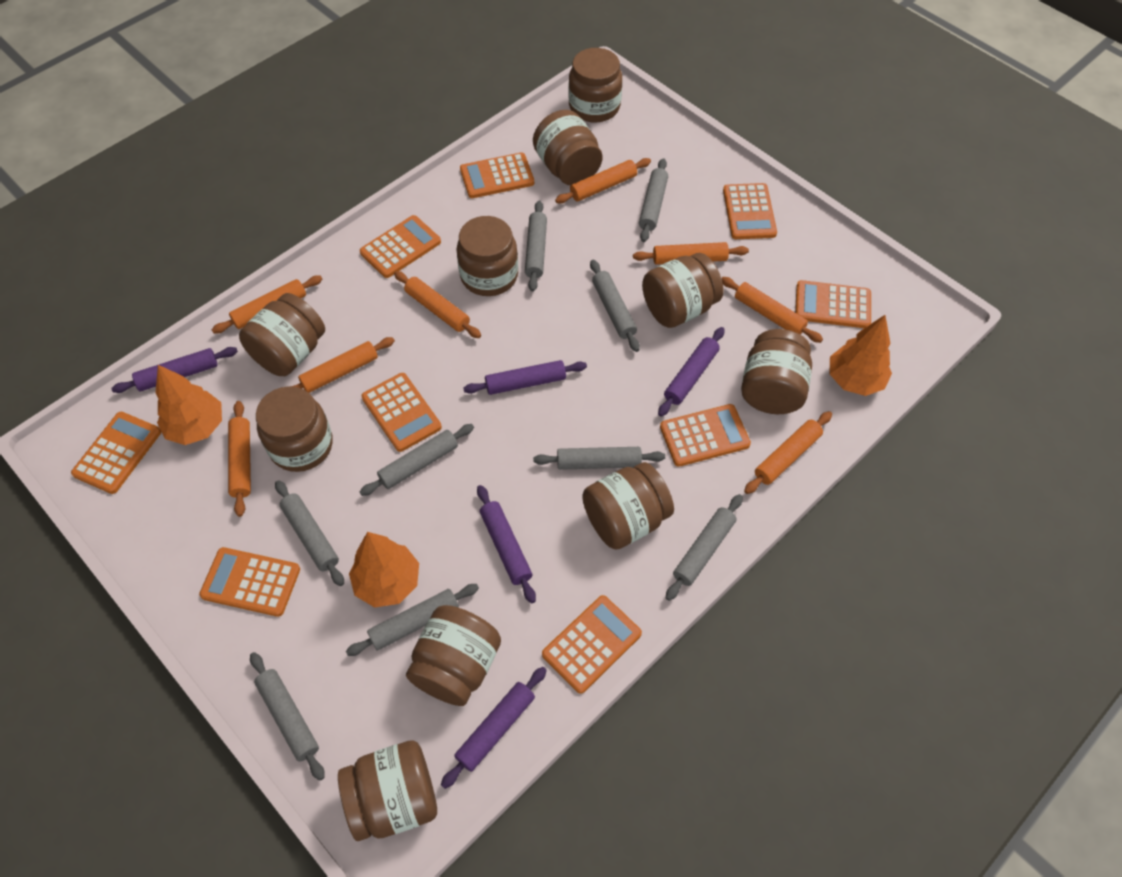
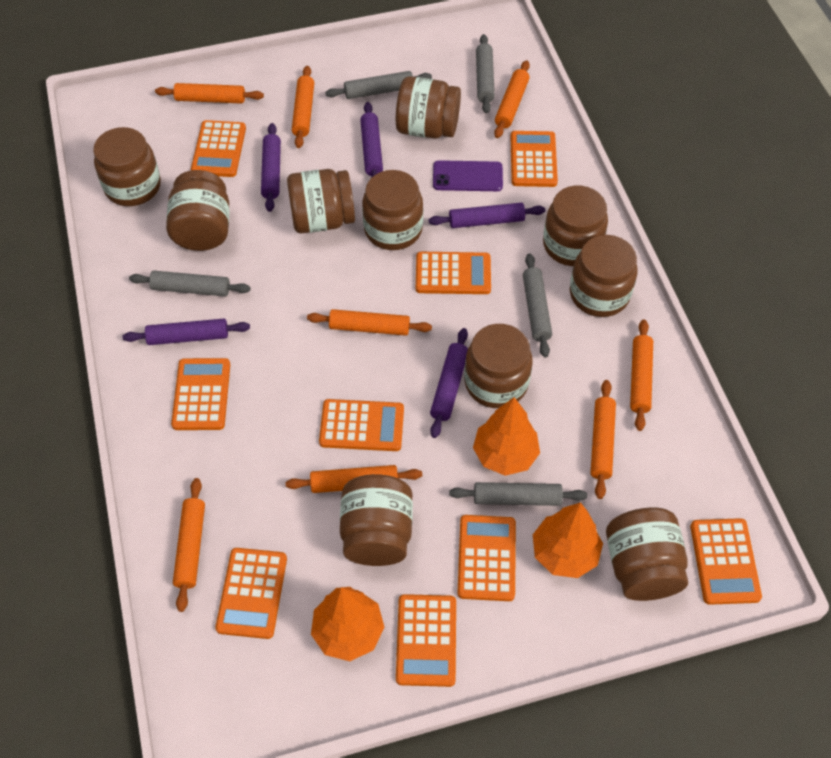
grey rolling pin: [250,652,325,781] [275,480,344,586] [346,584,479,656] [360,424,474,496] [525,201,547,291] [533,447,665,470] [590,260,640,352] [639,158,668,242] [666,494,743,601] = 9 -> [129,271,251,296] [325,71,432,99] [449,482,587,506] [476,34,495,114] [523,253,552,357] = 5
purple phone: none = 0 -> [433,160,503,191] = 1

